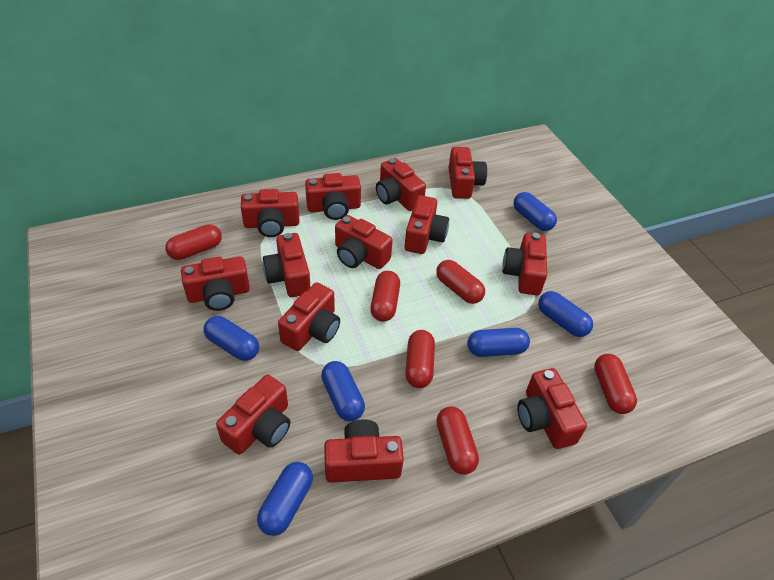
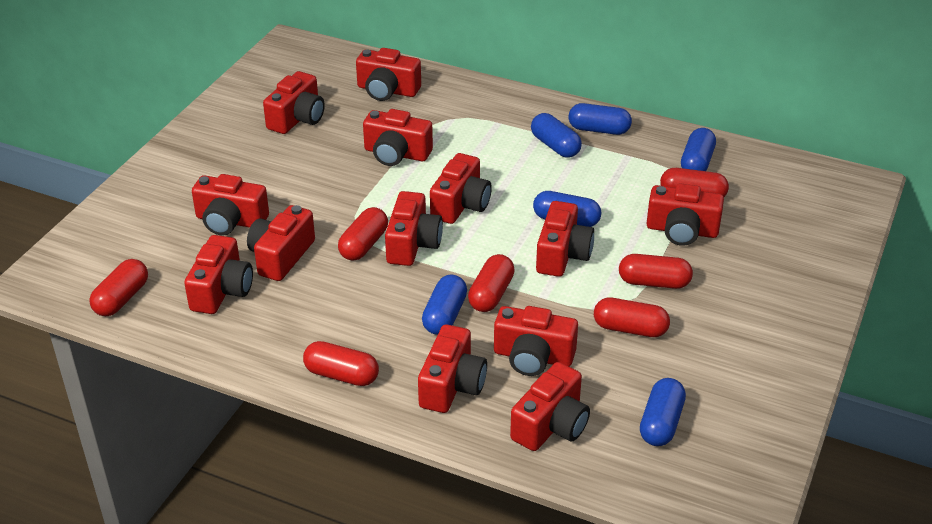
red capsule: [165,224,222,260] [370,271,400,322] [405,330,435,388] [436,260,485,304] [437,406,479,474] [594,354,637,414] = 6 -> [89,259,148,316] [303,341,379,386] [338,207,388,261] [468,254,515,312] [594,298,670,337] [619,254,693,289] [660,168,729,197] = 7

